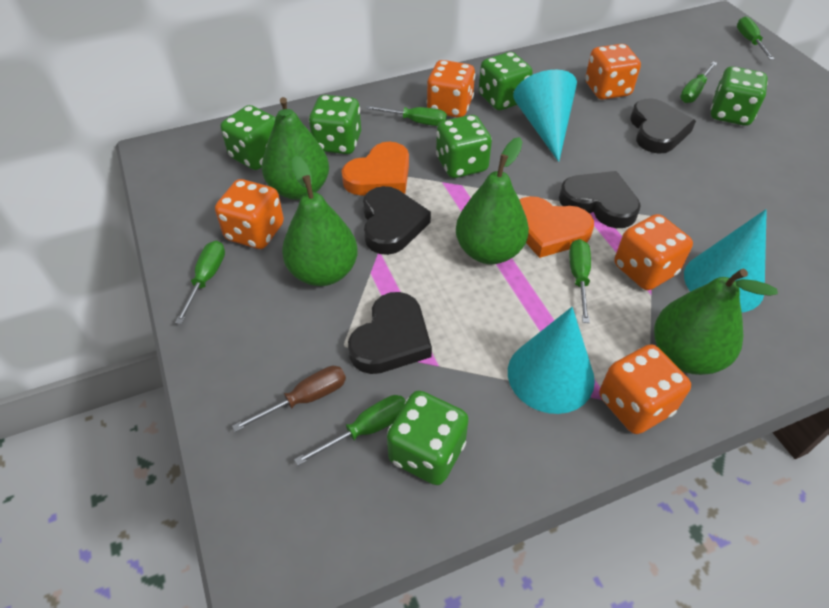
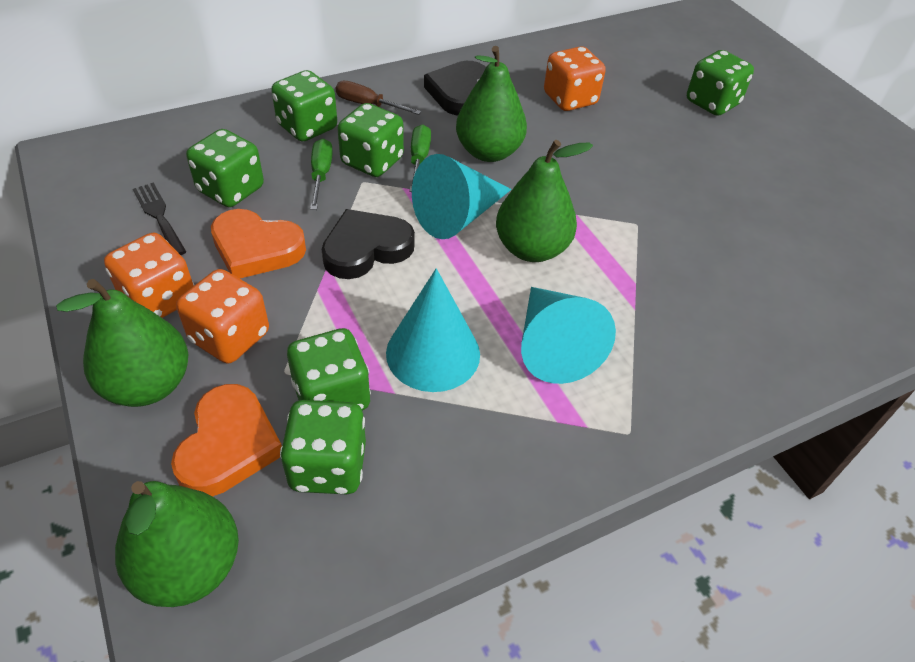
black fork: none = 0 -> [133,182,186,255] = 1
black heart: [348,292,432,374] [363,186,431,255] [559,171,641,228] [630,98,696,154] = 4 -> [322,209,415,279] [424,61,486,116] = 2
green screwdriver: [175,240,225,324] [294,395,406,466] [365,105,447,126] [569,239,591,323] [680,62,717,103] [737,16,774,60] = 6 -> [310,138,333,210] [410,124,431,192] = 2
orange dice: [215,179,284,249] [426,60,475,118] [585,44,641,100] [599,344,691,434] [615,214,693,290] = 5 -> [104,233,194,318] [176,269,269,364] [544,46,606,111] = 3

